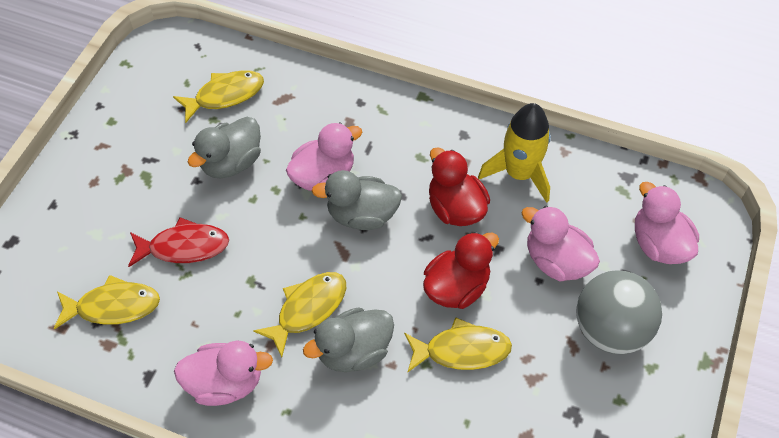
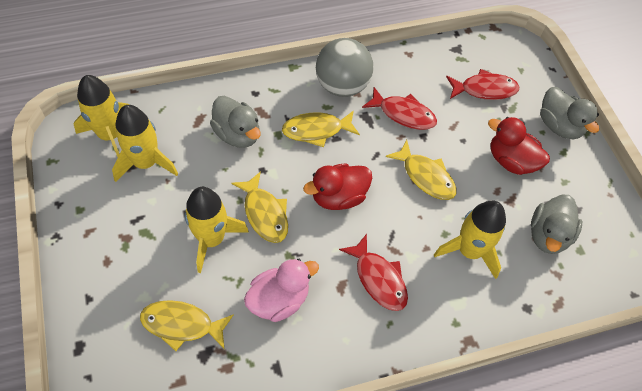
pink duck: [174,341,273,406] [286,122,362,191] [522,206,600,281] [635,182,699,264] = 4 -> [244,259,319,322] = 1
red fish: [128,217,229,267] = 1 -> [339,234,408,311] [362,87,437,130] [446,69,520,100] = 3
yellow rocket: [478,103,551,203] = 1 -> [74,75,129,157] [112,105,178,182] [184,187,249,273] [434,200,506,279] = 4

